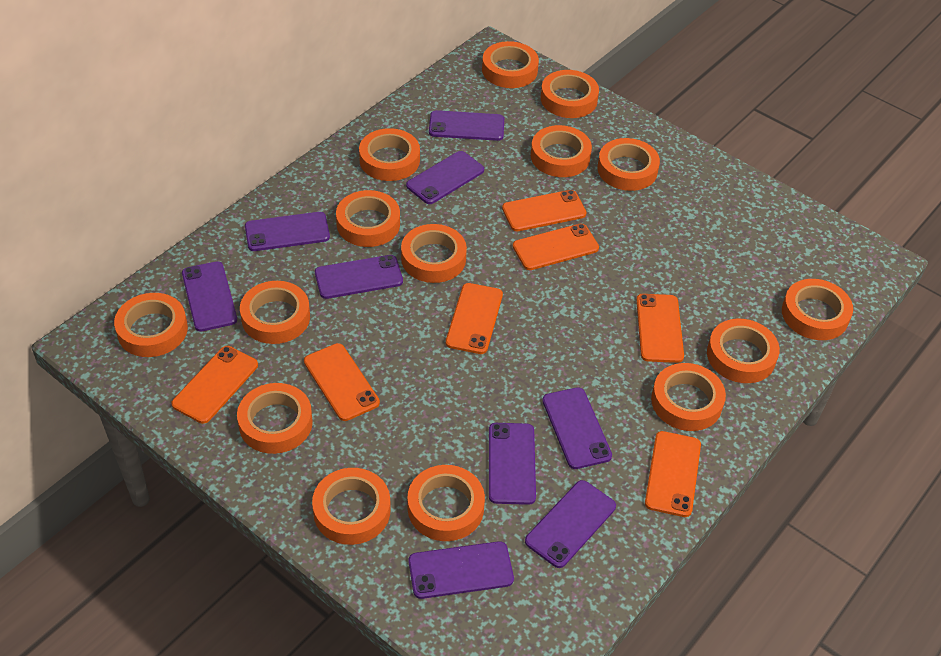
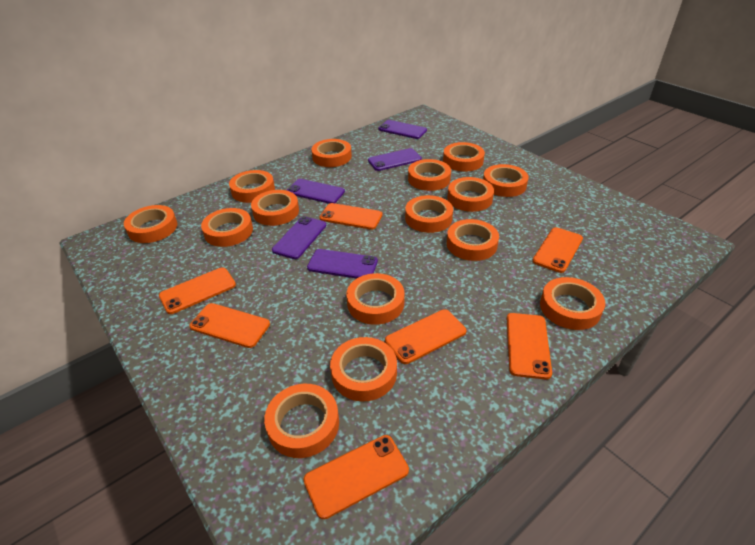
purple phone: [182,261,237,332] [245,212,330,251] [315,255,403,299] [406,151,484,204] [408,541,514,599] [429,110,504,141] [489,423,536,505] [525,480,616,568] [542,387,612,469] = 9 -> [272,216,326,259] [286,179,345,204] [307,249,378,279] [368,148,422,171] [378,120,427,139] = 5

